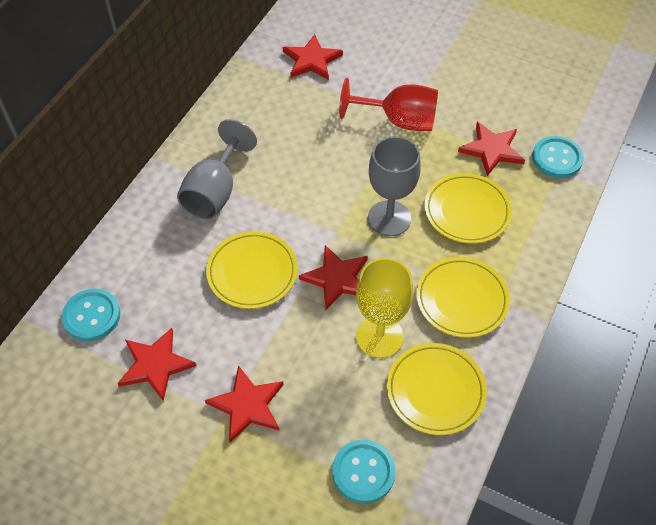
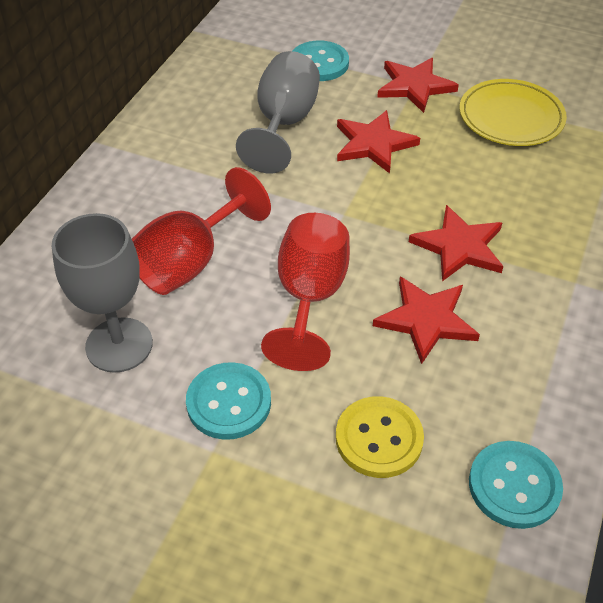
red goblet: [339,78,438,131] = 1 -> [132,167,271,295] [261,213,350,371] = 2
red star: [117,328,196,401] [205,365,284,443] [283,34,343,80] [299,245,368,310] [458,122,525,176] = 5 -> [337,110,420,173] [373,276,480,364] [377,58,459,113] [409,205,503,281] = 4
yellow button: none = 0 -> [336,396,424,478] = 1
yellow goblet: [356,258,413,358] = 1 -> none = 0
yellow plate: [206,231,298,309] [387,343,487,435] [416,257,510,338] [424,173,512,244] = 4 -> [459,79,567,146] = 1

